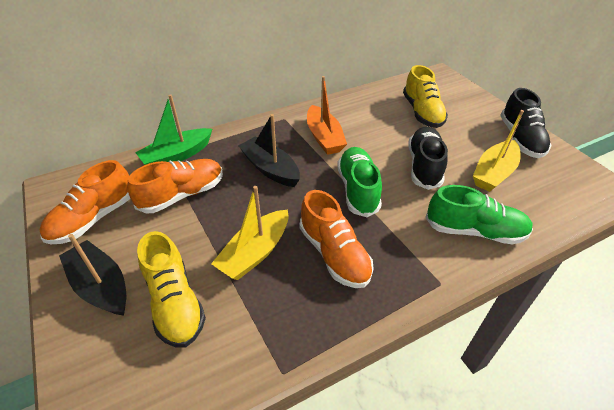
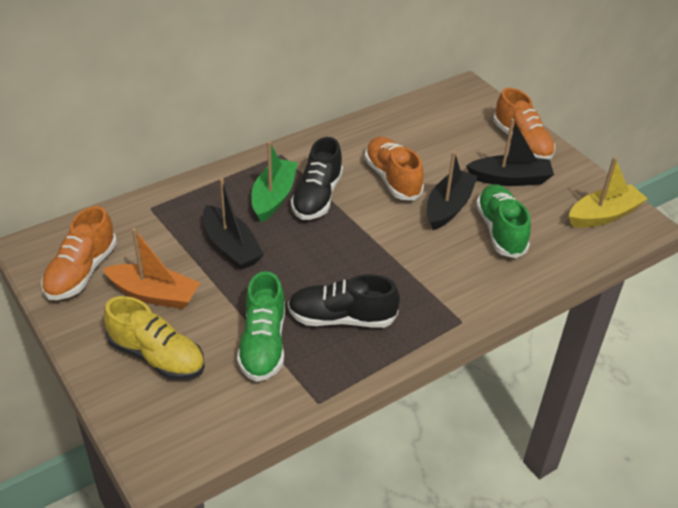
black boat: [59,234,126,316] [238,114,300,187] = 2 -> [203,178,264,270] [427,151,478,230] [466,118,554,186] = 3
yellow boat: [211,186,288,280] [473,110,524,192] = 2 -> [569,157,648,228] = 1
yellow shoe: [137,231,206,348] [403,65,448,128] = 2 -> [104,296,205,380] = 1

